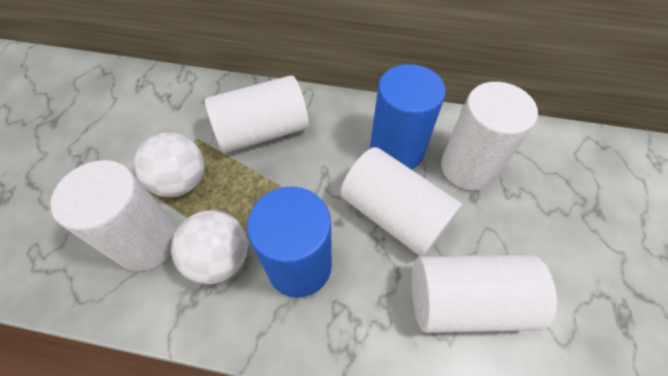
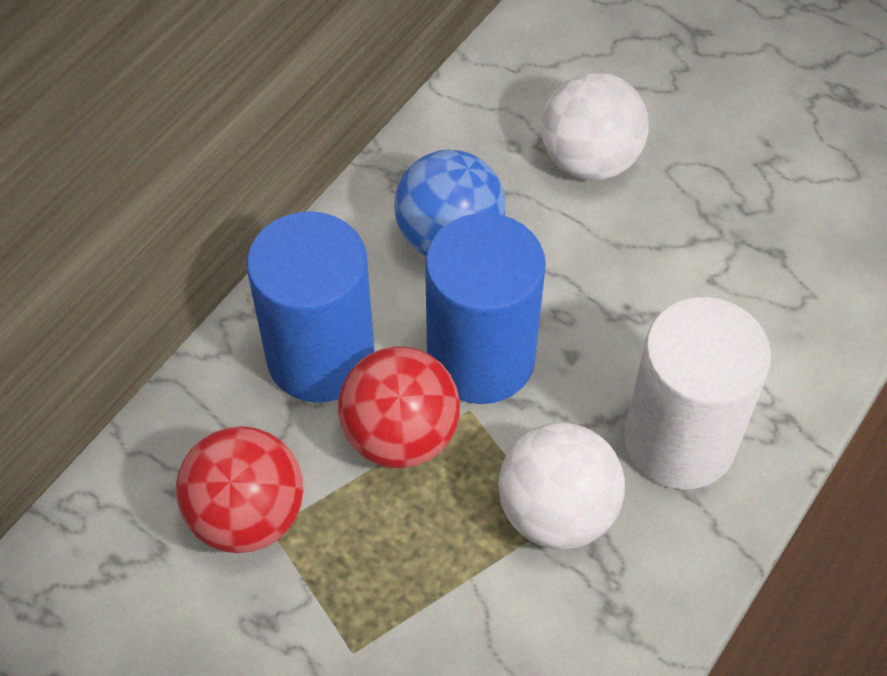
blue ball: none = 0 -> [394,150,505,256] = 1
red ball: none = 0 -> [176,426,303,553] [338,346,460,468] = 2
white cylinder: [50,160,177,271] [204,75,309,153] [340,147,462,256] [412,254,557,333] [441,82,538,191] = 5 -> [624,297,771,489] = 1

